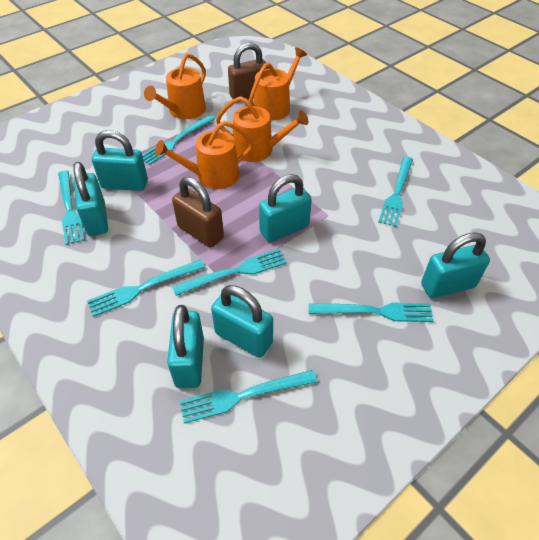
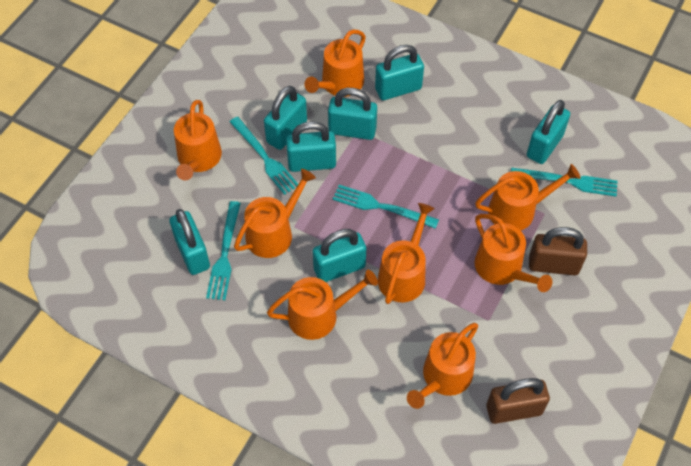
orange watering can: [144,53,206,119] [155,121,254,189] [216,96,308,162] [249,47,307,121] = 4 -> [174,100,222,180] [234,169,316,258] [267,270,378,340] [304,29,366,97] [378,203,435,304] [407,323,478,409] [475,164,580,230] [475,214,552,292] = 8
turquoise fork: [58,171,85,245] [87,260,205,317] [142,115,215,165] [173,249,287,296] [180,370,317,424] [309,303,434,322] [378,156,413,227] = 7 -> [206,201,241,300] [230,117,298,195] [333,185,439,229] [511,167,618,197] = 4
turquoise padlock: [73,162,108,236] [92,130,148,191] [167,305,204,388] [211,285,273,358] [259,174,312,242] [421,232,490,298] = 6 -> [170,209,210,275] [264,86,307,150] [286,121,336,172] [313,229,366,282] [328,88,377,140] [375,45,424,100] [527,100,570,164] = 7

